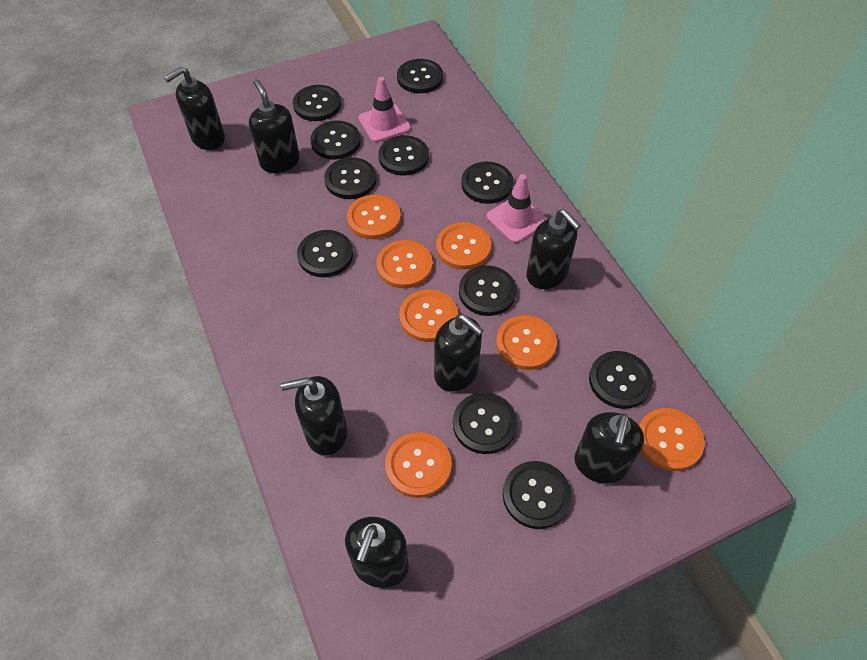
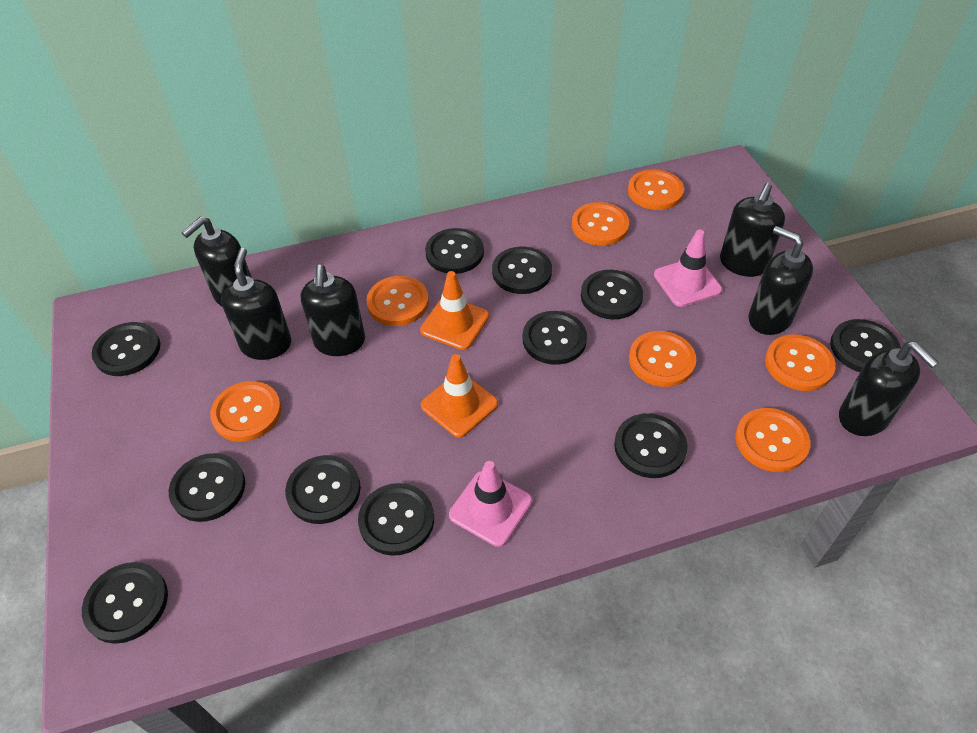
black soap dispenser: [164,67,225,150] [249,79,300,173] [281,376,347,455] [345,517,409,588] [434,314,484,392] [526,209,581,289] [574,412,644,484] = 7 -> [181,217,252,306] [221,248,291,360] [301,265,365,356] [720,183,785,277] [749,226,813,335] [839,341,939,436] = 6
orange traffic cone: none = 0 -> [420,271,489,350] [421,354,498,438] = 2

